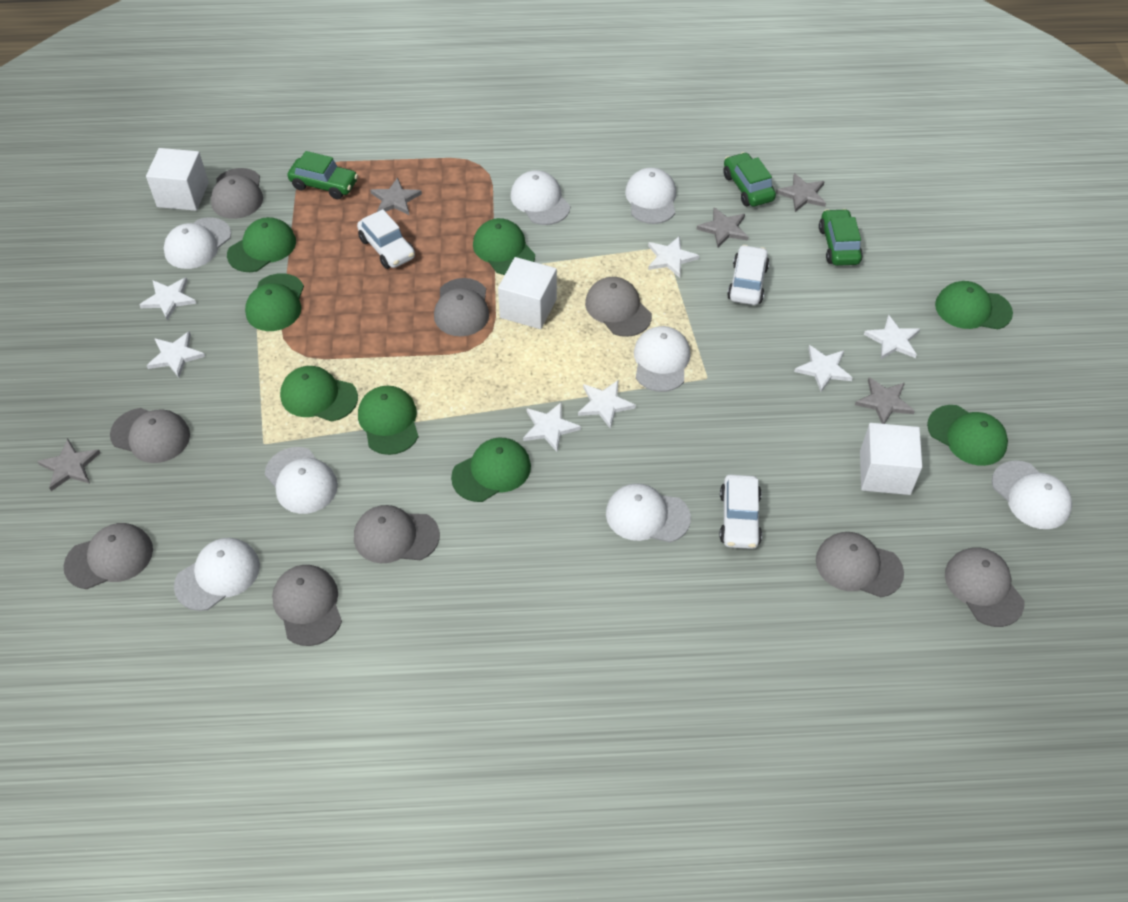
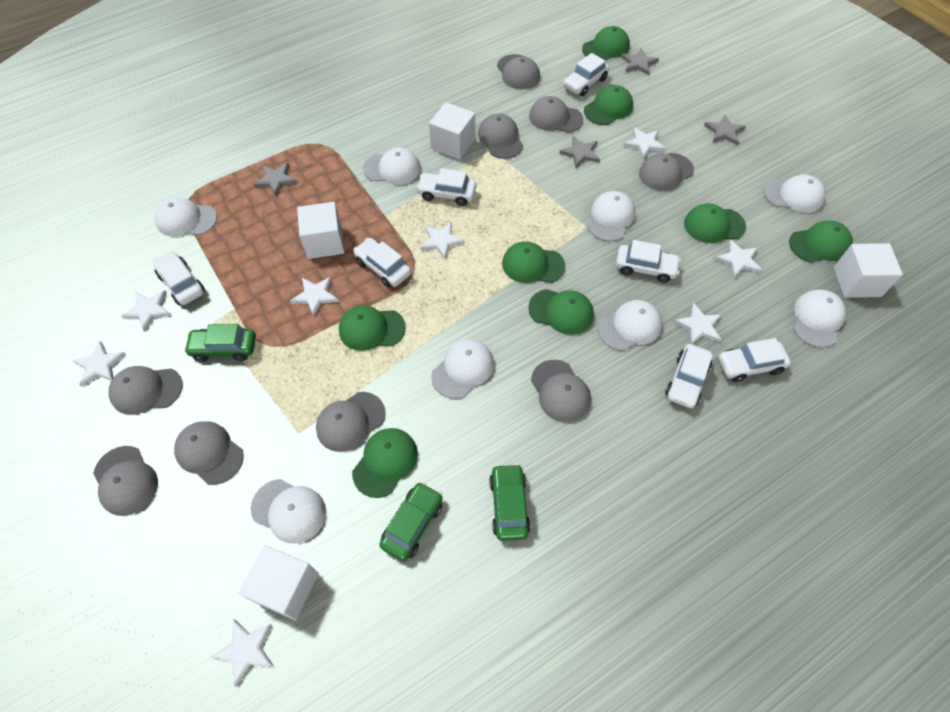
grey star: [37,439,101,491] [370,177,422,215] [697,207,748,247] [776,173,826,212] [855,377,915,424] = 5 -> [253,163,297,196] [559,136,600,168] [621,48,659,75] [704,115,746,145] = 4
white car: [357,209,415,269] [719,474,762,549] [727,245,769,305] = 3 -> [153,252,205,305] [353,238,411,288] [416,168,476,206] [563,53,609,96] [616,240,681,283] [665,344,713,408] [719,338,791,382] = 7
white cube: [146,148,209,211] [498,257,557,329] [860,423,922,495] = 3 -> [239,545,319,620] [297,202,345,259] [429,102,475,160] [833,243,903,298] = 4
white star: [140,277,196,321] [146,331,205,378] [523,402,581,452] [578,380,636,429] [648,236,699,278] [794,345,853,392] [864,315,920,359] = 7 -> [72,341,126,387] [121,290,172,332] [211,619,273,687] [290,277,339,317] [420,222,465,260] [624,127,666,159] [674,303,721,344] [715,239,762,278] = 8

